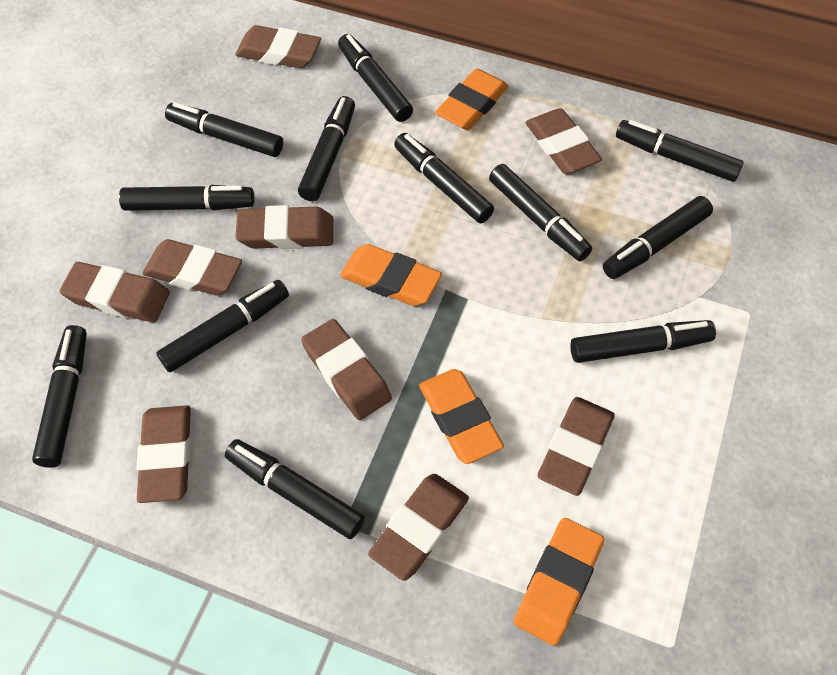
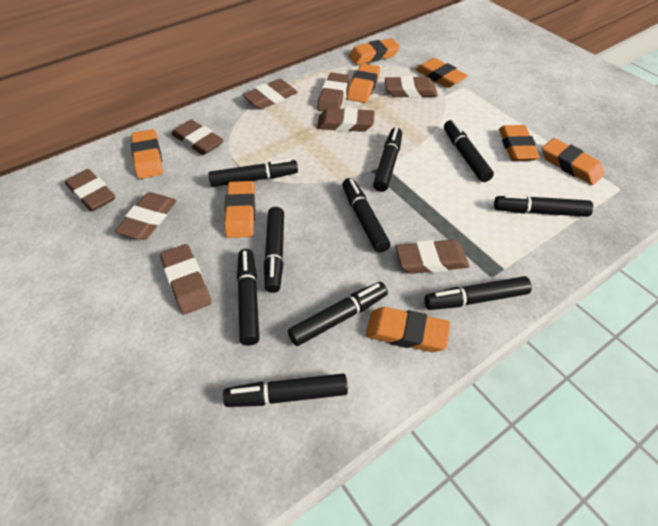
black marker: [32,325,87,468] [119,185,254,211] [156,280,289,372] [165,102,283,157] [225,439,365,539] [298,96,355,201] [338,34,413,122] [394,133,494,223] [489,164,592,261] [570,320,716,363] [603,196,713,279] [616,120,744,182] = 12 -> [208,159,298,187] [223,373,348,407] [237,249,260,345] [264,207,284,293] [288,282,388,346] [342,178,390,253] [373,127,402,192] [424,276,532,310] [444,120,494,182] [494,195,593,217] = 10
orange eraser: [340,244,442,306] [419,369,504,464] [435,69,508,130] [514,518,604,646] = 4 -> [131,129,163,179] [224,181,255,238] [347,63,380,103] [349,38,400,65] [366,307,451,352] [416,58,468,88] [499,125,540,161] [542,138,604,185] = 8

